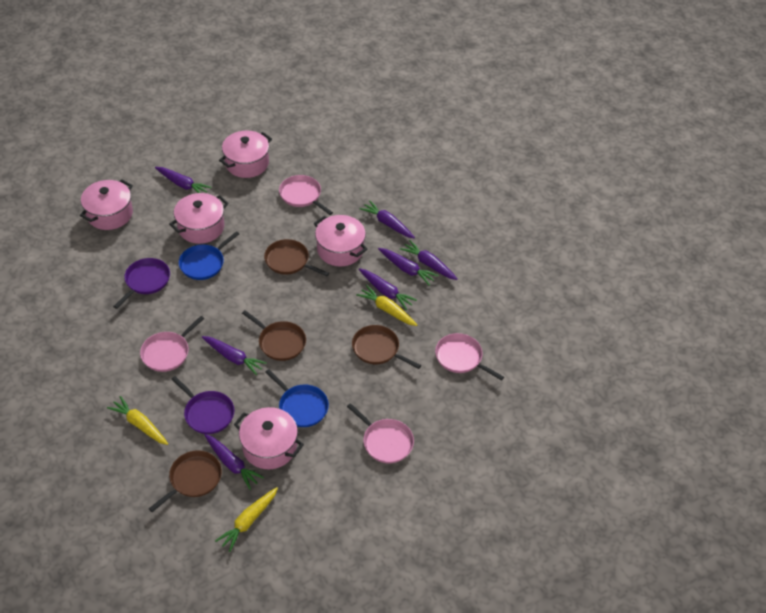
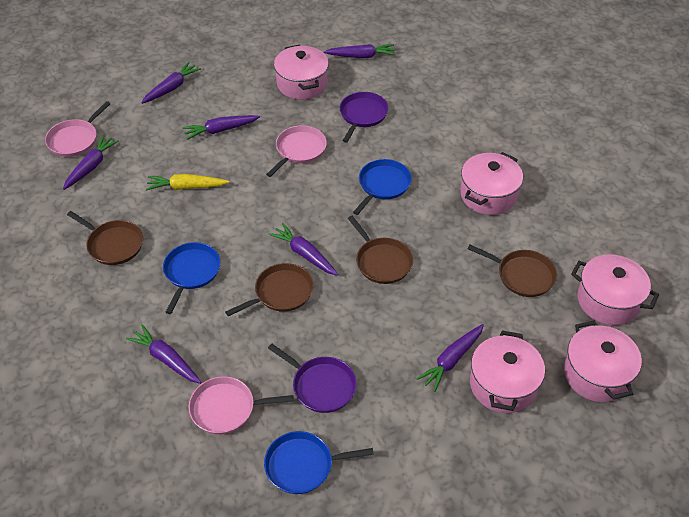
blue pan: [179,231,239,280] [265,369,329,427] = 2 -> [163,242,220,314] [264,431,374,494] [353,159,412,215] = 3
pink pan: [140,316,205,372] [279,175,333,215] [347,403,414,463] [435,333,504,381] = 4 -> [45,101,111,157] [189,376,294,434] [266,125,327,177] = 3
yellow carrot: [107,396,168,445] [215,487,278,552] [356,285,418,326] = 3 -> [146,174,229,191] = 1

